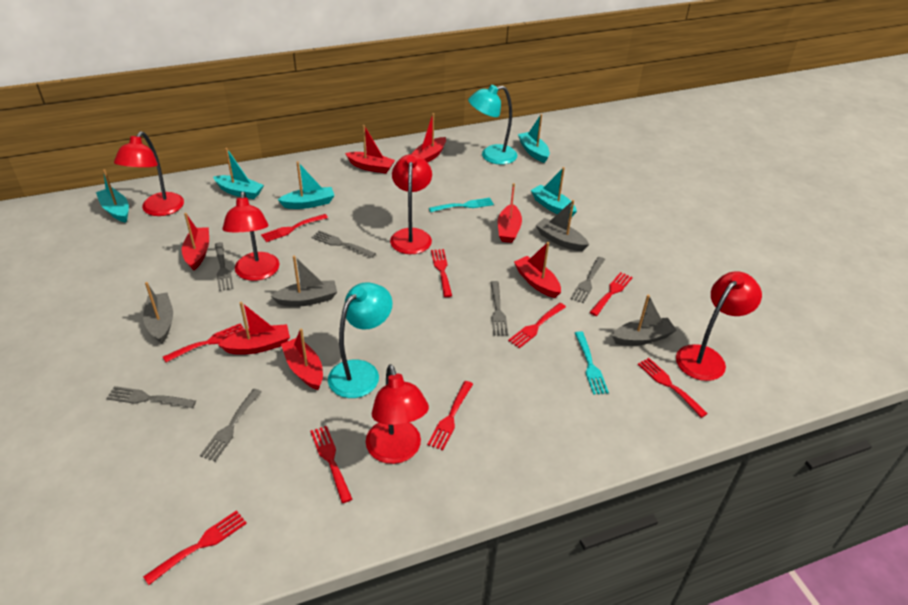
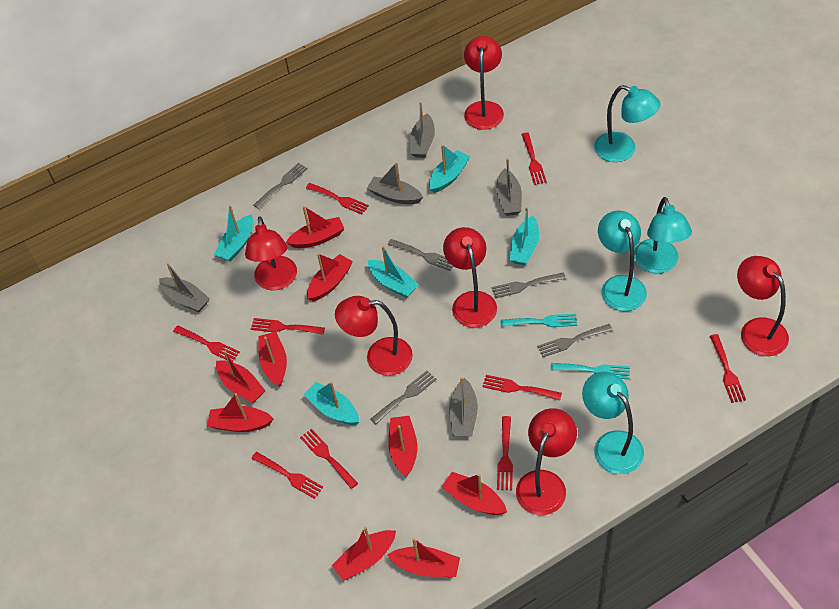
grey boat: [143,282,173,343] [271,256,337,307] [536,200,589,251] [612,295,677,346] = 4 -> [159,263,210,312] [367,162,423,204] [410,102,435,158] [449,377,478,437] [496,158,522,216] = 5
grey fork: [106,386,196,408] [200,389,261,462] [215,242,233,291] [312,231,376,258] [491,281,508,336] [571,257,605,303] = 6 -> [254,163,307,209] [371,371,437,424] [388,239,453,271] [492,272,566,298] [537,324,613,357] = 5
red boat: [182,213,209,271] [218,302,290,354] [281,328,323,390] [345,125,395,174] [412,113,446,163] [498,183,522,243] [514,242,561,298] = 7 -> [207,393,274,432] [216,350,266,403] [259,332,287,387] [286,206,344,248] [307,253,353,301] [332,526,396,581] [387,538,460,577] [388,416,418,477] [442,472,507,515] = 9
red lamp: [114,131,184,216] [223,192,279,281] [366,364,429,464] [390,154,432,254] [676,271,762,381] = 5 -> [245,216,297,290] [335,296,413,376] [443,227,497,328] [464,36,504,130] [516,408,577,515] [737,256,789,356] = 6
turquoise lamp: [328,282,393,398] [468,85,517,165] = 2 -> [582,372,644,474] [594,85,661,162] [598,210,647,311] [634,197,692,273] = 4

